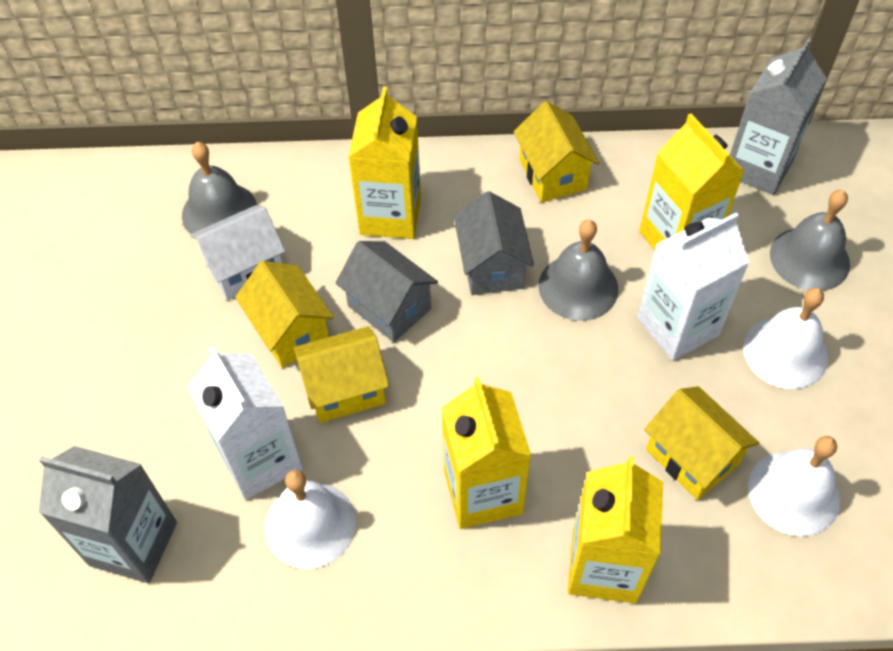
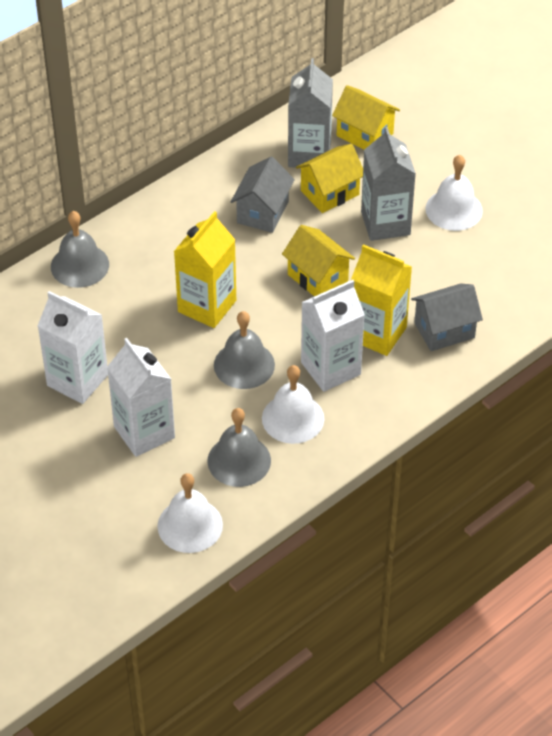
white carton: [188,346,303,500] [637,212,750,361] = 2 -> [38,291,108,404] [107,338,175,457] [301,280,365,392] = 3
white house: [190,205,285,300] = 1 -> none = 0
yellow carton: [348,87,421,239] [441,377,531,529] [568,456,663,604] [639,114,744,250] = 4 -> [174,211,236,328] [351,244,412,356] = 2
yellow house: [235,261,334,368] [294,326,389,423] [514,101,599,203] [644,386,759,500] = 4 -> [282,225,355,296] [296,144,363,213] [332,85,400,149] = 3

